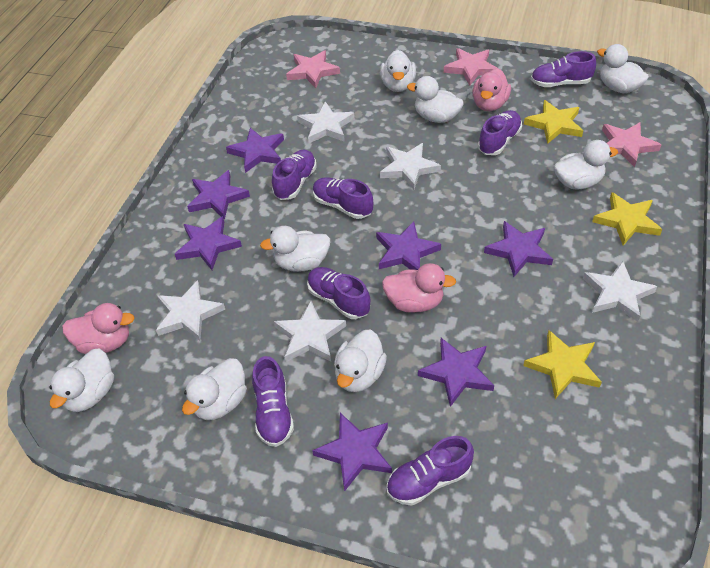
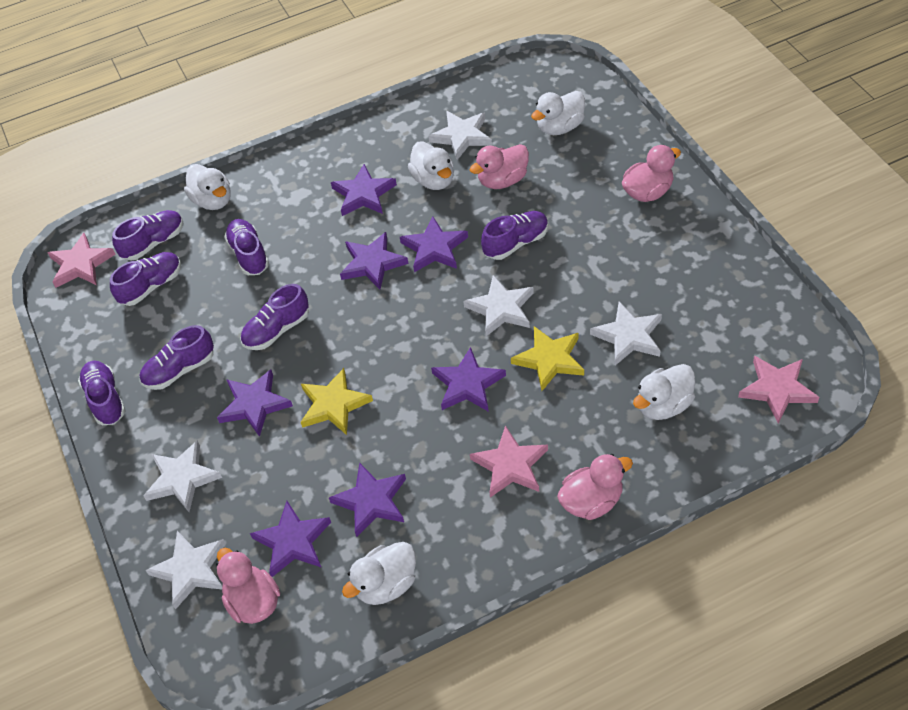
pink duck: [62,303,135,354] [382,263,456,313] [473,68,511,111] = 3 -> [216,548,280,624] [469,144,529,189] [557,454,633,520] [622,145,681,202] = 4
white duck: [49,349,114,412] [182,358,247,420] [260,226,330,272] [334,329,387,392] [380,50,416,92] [407,76,464,123] [554,140,618,190] [597,44,649,93] = 8 -> [184,164,231,210] [342,542,416,605] [408,141,454,190] [531,91,585,135] [633,364,695,420] = 5
yellow star: [523,330,602,399] [524,100,583,144] [592,192,663,246] = 3 -> [301,368,373,435] [511,326,584,391] = 2

